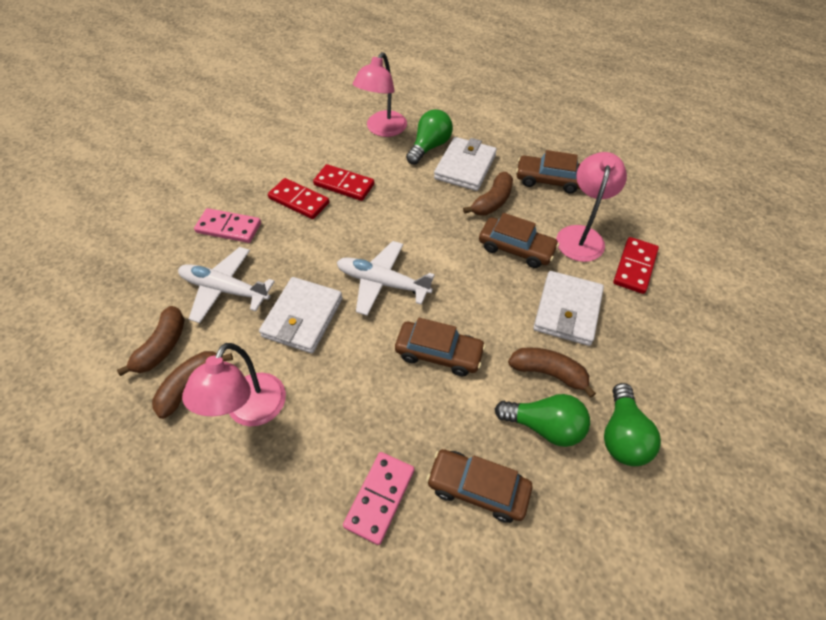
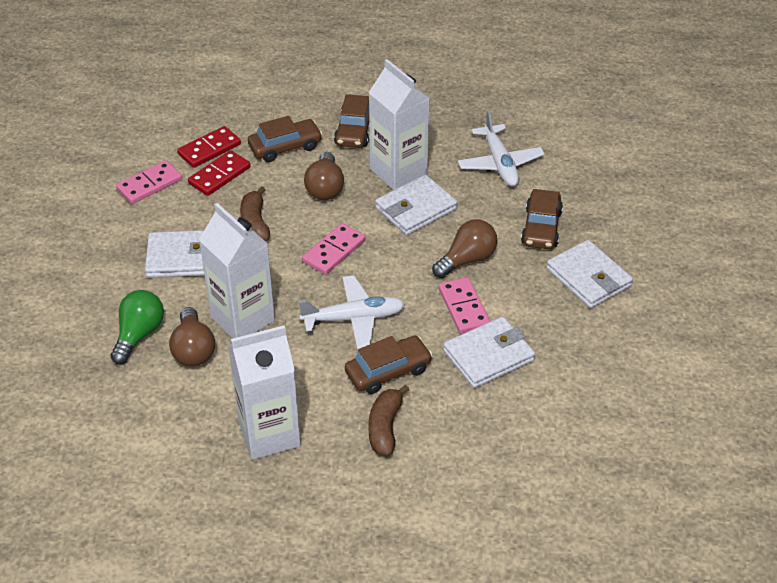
brown banana: [117,306,185,376] [152,351,233,419] [463,172,513,215] [508,347,596,398] = 4 -> [240,186,270,241] [368,384,409,456] = 2
brown light bulb: none = 0 -> [169,307,215,366] [304,152,344,200] [432,219,497,278] = 3
green light bulb: [406,109,453,165] [495,394,590,447] [604,383,661,466] = 3 -> [111,290,164,365] = 1
pink domino: [194,208,261,243] [343,452,414,545] = 2 -> [116,160,182,204] [302,223,365,275] [439,277,491,334] = 3
pink lamp: [182,343,286,426] [353,52,407,137] [556,152,627,262] = 3 -> none = 0
red domino: [268,178,329,219] [313,164,374,201] [613,237,659,294] = 3 -> [177,126,241,168] [188,150,251,196] = 2
white carton: none = 0 -> [199,203,275,338] [228,325,301,460] [368,59,430,190] = 3
white wallet: [259,277,343,353] [434,137,497,191] [533,271,604,346] = 3 -> [145,230,205,278] [375,174,457,235] [443,317,535,388] [546,240,633,308] = 4

